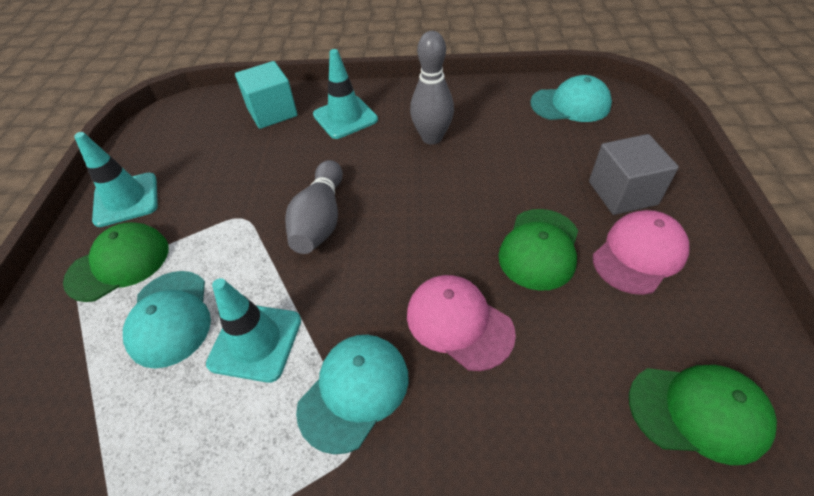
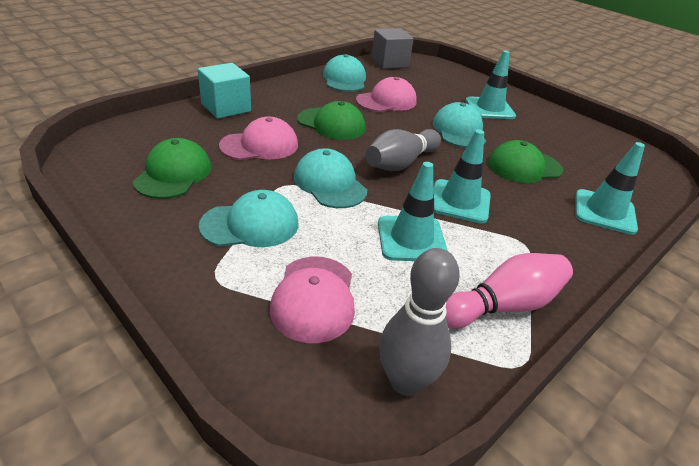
pink bowling pin: none = 0 -> [446,253,573,329] = 1
pink cap: [407,275,516,371] [592,210,690,295] = 2 -> [219,117,298,160] [270,256,355,343] [356,77,417,112] = 3
turquoise cap: [123,271,211,368] [296,335,409,454] [530,75,612,122] = 3 -> [199,190,299,247] [294,148,367,208] [323,54,366,92] [433,102,486,148] = 4
turquoise traffic cone: [74,132,158,227] [206,278,301,383] [313,49,378,139] = 3 -> [378,162,448,261] [433,129,491,224] [465,51,516,119] [575,142,645,235] = 4

